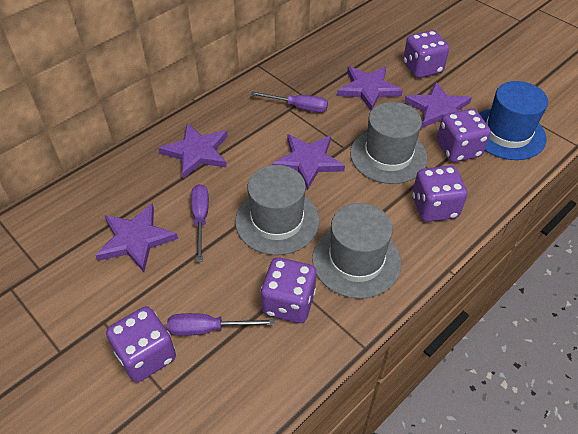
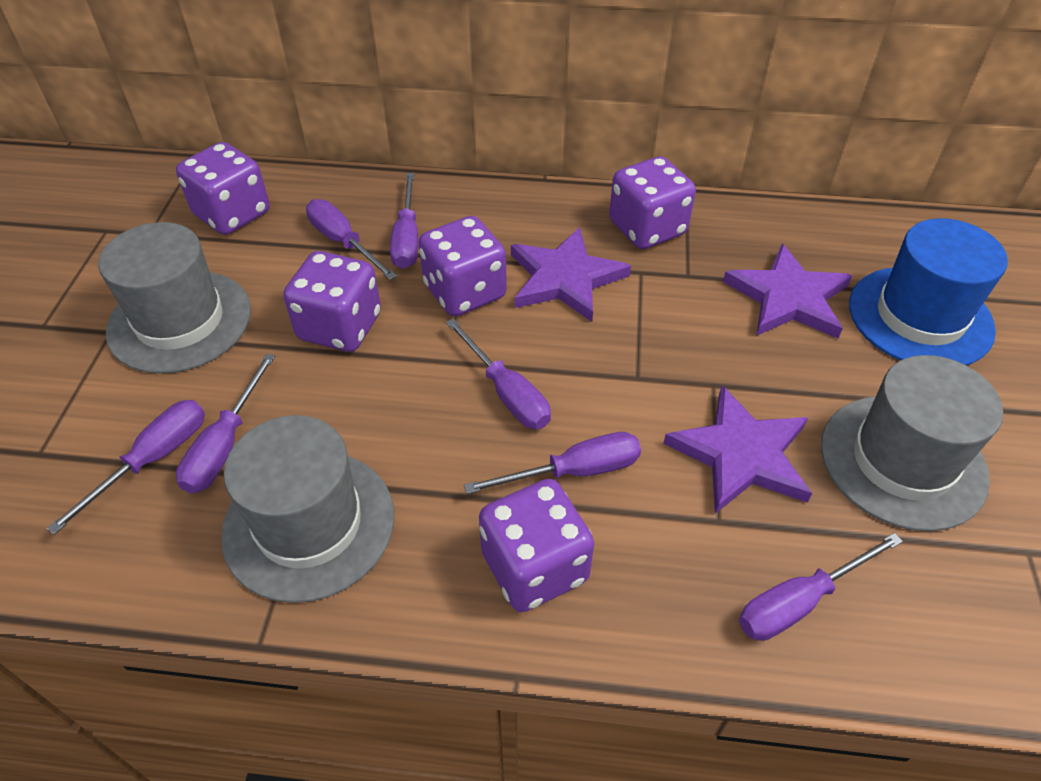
purple screwdriver: [167,313,275,336] [191,184,209,262] [251,91,328,112] = 3 -> [47,400,205,535] [176,354,275,493] [306,199,397,280] [390,173,418,269] [446,318,551,429] [464,432,641,494] [739,533,903,641] = 7
purple star: [96,204,178,272] [159,123,228,179] [272,134,345,190] [337,66,403,111] [404,82,472,128] = 5 -> [511,227,631,322] [663,385,812,514] [723,244,852,338] = 3

